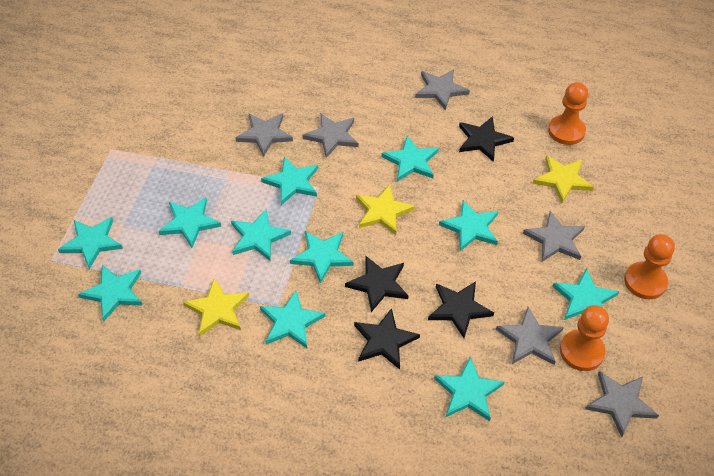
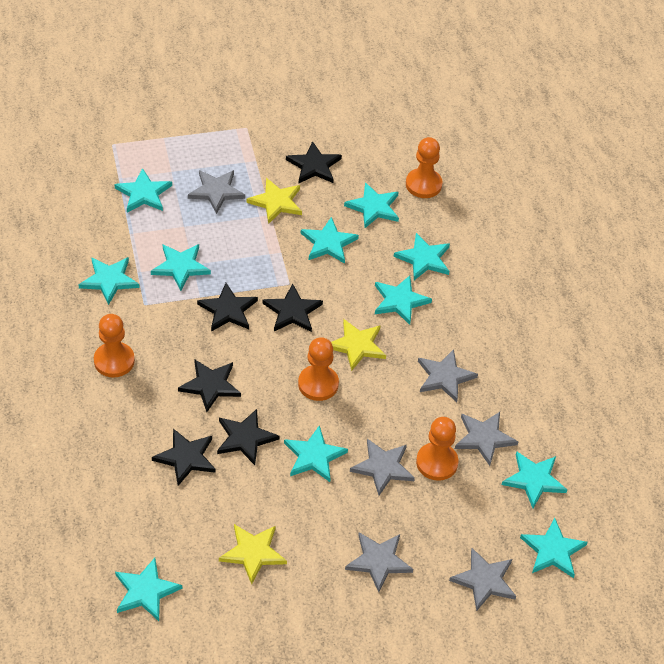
black star: [345,255,409,312] [354,308,420,369] [428,281,494,338] [459,116,514,162] = 4 -> [152,429,216,486] [178,359,241,412] [197,283,258,332] [217,409,280,465] [262,284,323,332] [286,141,342,184] = 6
orange pawn: [548,82,588,145] [560,305,609,371] [624,234,675,299] = 3 -> [94,314,135,378] [298,337,339,401] [406,137,442,198] [416,417,459,481] = 4

